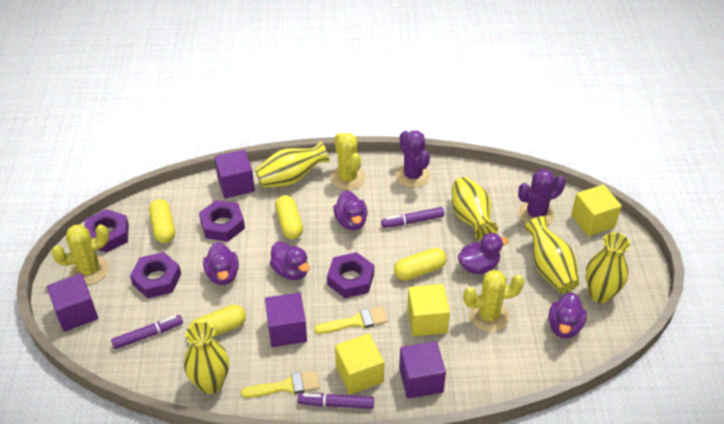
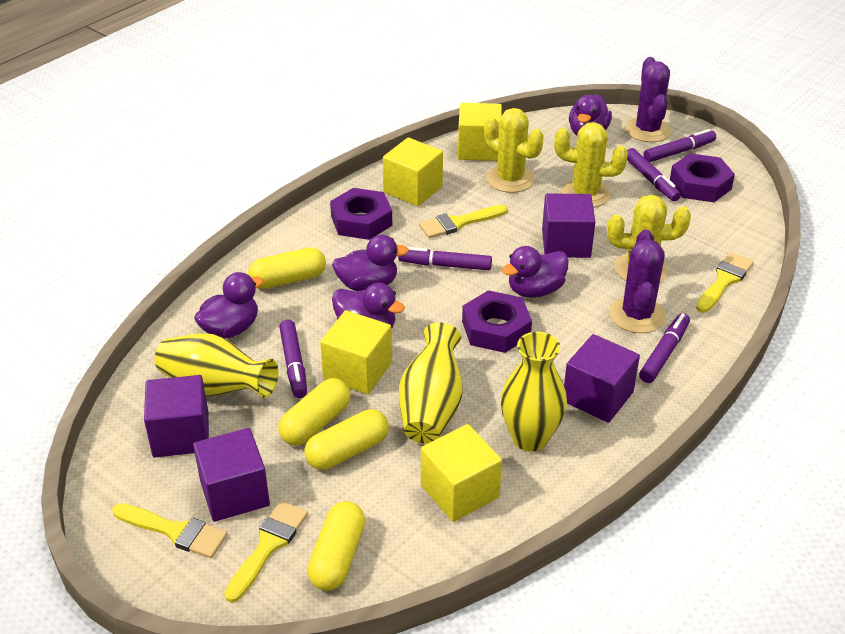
purple marker: [111,315,183,349] [298,393,374,409] [381,207,444,228] = 3 -> [279,320,307,398] [398,247,492,270] [627,148,681,201] [639,313,690,383] [644,129,716,162] = 5
purple nut: [84,209,129,253] [130,252,181,298] [199,200,245,242] [327,252,374,298] = 4 -> [330,188,392,240] [462,290,532,353] [670,153,735,202] = 3
yellow brush: [241,371,320,398] [314,306,388,334] = 2 -> [112,503,228,558] [224,501,308,603] [419,205,508,238] [696,252,754,313] = 4
yellow cube: [335,333,384,395] [407,284,450,336] [571,184,622,236] = 3 -> [320,310,392,394] [383,137,443,206] [421,424,502,522] [458,103,502,161] = 4
yellow vase: [184,322,229,394] [255,141,329,188] [452,177,498,240] [524,216,579,293] [586,232,630,303] = 5 -> [155,333,278,398] [399,322,462,443] [500,332,567,452] = 3

